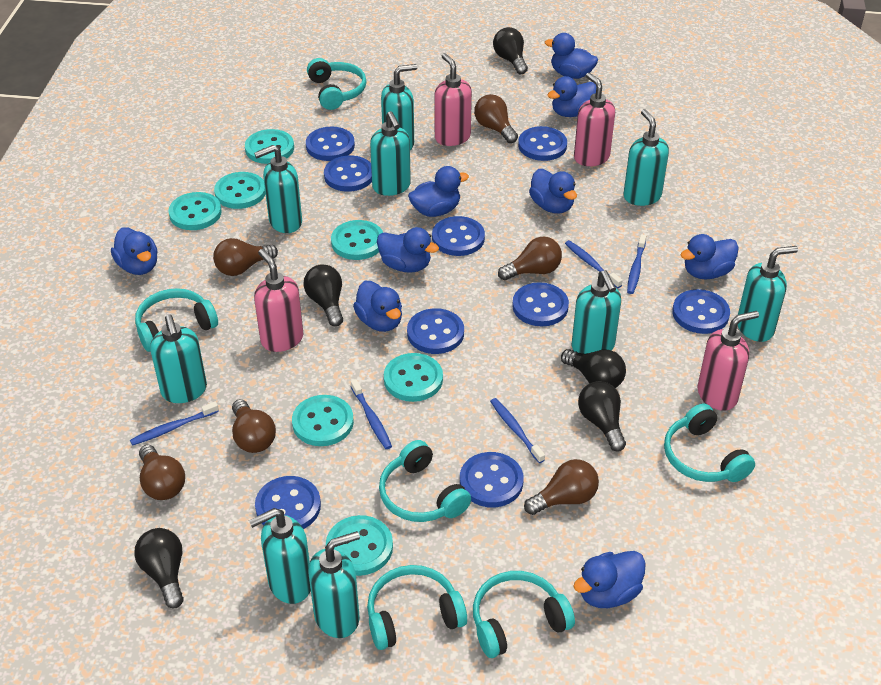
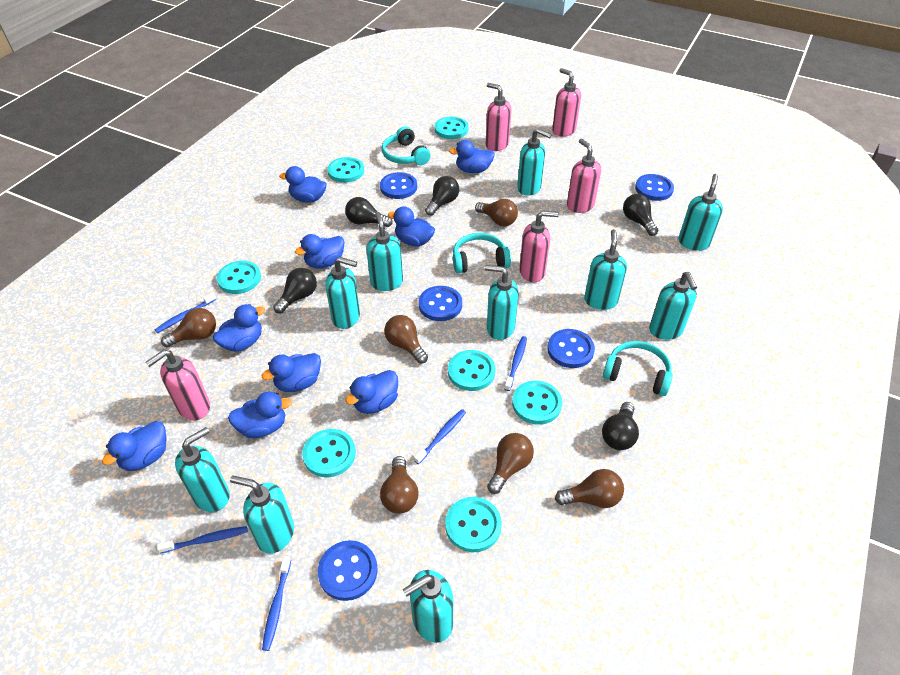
blue button: [255,476,321,529] [306,127,355,161] [324,155,372,192] [407,308,464,354] [432,216,485,256] [460,452,524,508] [512,282,569,327] [518,126,567,161] [672,289,730,334] = 9 -> [318,540,378,601] [380,172,417,199] [419,286,462,321] [547,329,595,368] [635,174,674,201] = 5
pink soap dispenser: [254,249,304,352] [434,53,472,146] [574,73,615,166] [697,311,759,411] = 4 -> [145,350,210,420] [486,83,512,151] [519,211,559,282] [552,68,581,136] [567,139,601,213] = 5
turquoise headphones: [135,288,218,352] [307,58,366,110] [367,565,467,650] [379,440,471,522] [473,571,575,658] [664,403,755,482] = 6 -> [382,126,431,165] [453,233,511,273] [603,341,673,396] = 3
turquoise soap dispenser: [150,314,207,403] [249,508,311,604] [254,145,302,233] [308,531,360,638] [370,111,411,196] [381,64,417,150] [572,270,621,354] [624,109,669,206] [738,246,798,342] = 9 -> [175,427,230,512] [230,475,294,554] [325,257,360,329] [366,212,403,291] [402,570,453,643] [485,265,519,340] [517,128,552,196] [584,229,627,310] [649,272,697,340] [679,174,723,251] = 10

